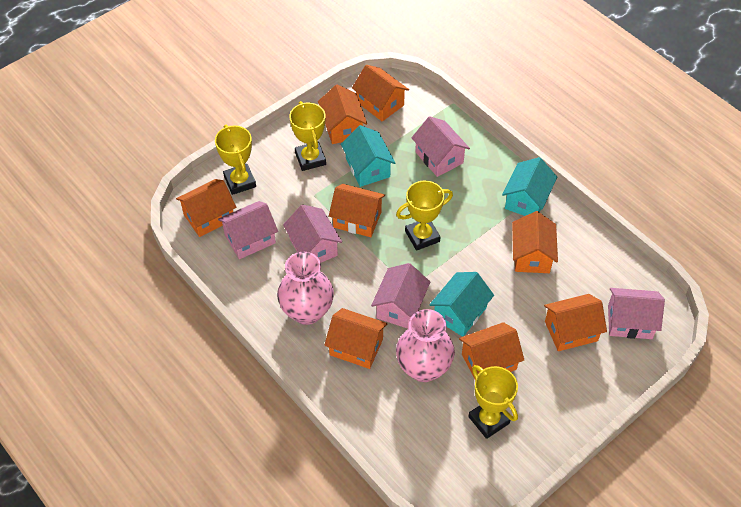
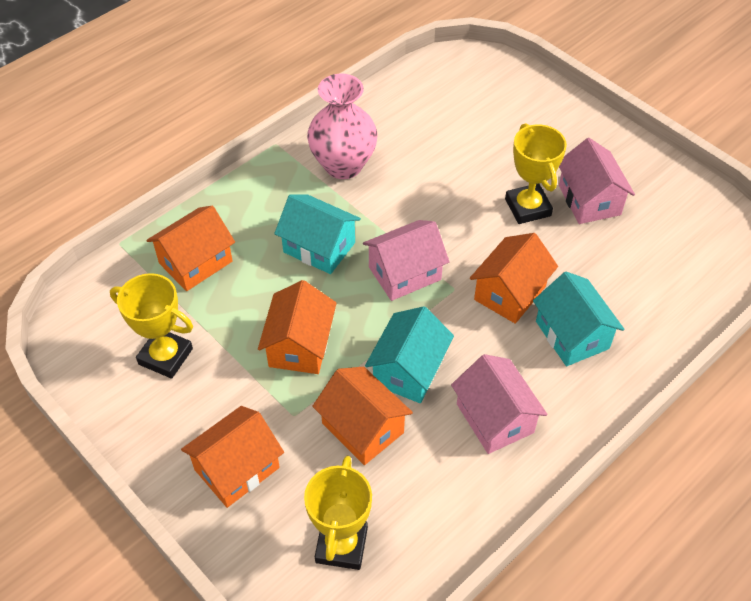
orange house: [176,179,236,237] [318,84,367,144] [324,308,387,369] [329,184,385,237] [352,65,409,121] [459,322,524,380] [512,211,558,273] [544,294,607,351] = 8 -> [146,206,235,291] [181,406,284,508] [258,280,337,374] [312,367,413,465] [470,233,558,324] = 5
pink house: [218,201,278,259] [283,204,342,263] [371,263,430,329] [411,116,470,177] [608,288,665,339] = 5 -> [363,220,450,301] [451,354,548,454] [559,138,635,224] = 3
pink vase: [277,252,334,325] [396,309,455,382] = 2 -> [307,74,377,179] = 1
yellow trophy: [215,125,256,195] [289,101,326,171] [396,180,453,251] [468,365,518,439] = 4 -> [110,273,193,379] [304,456,372,570] [505,123,567,224] = 3

